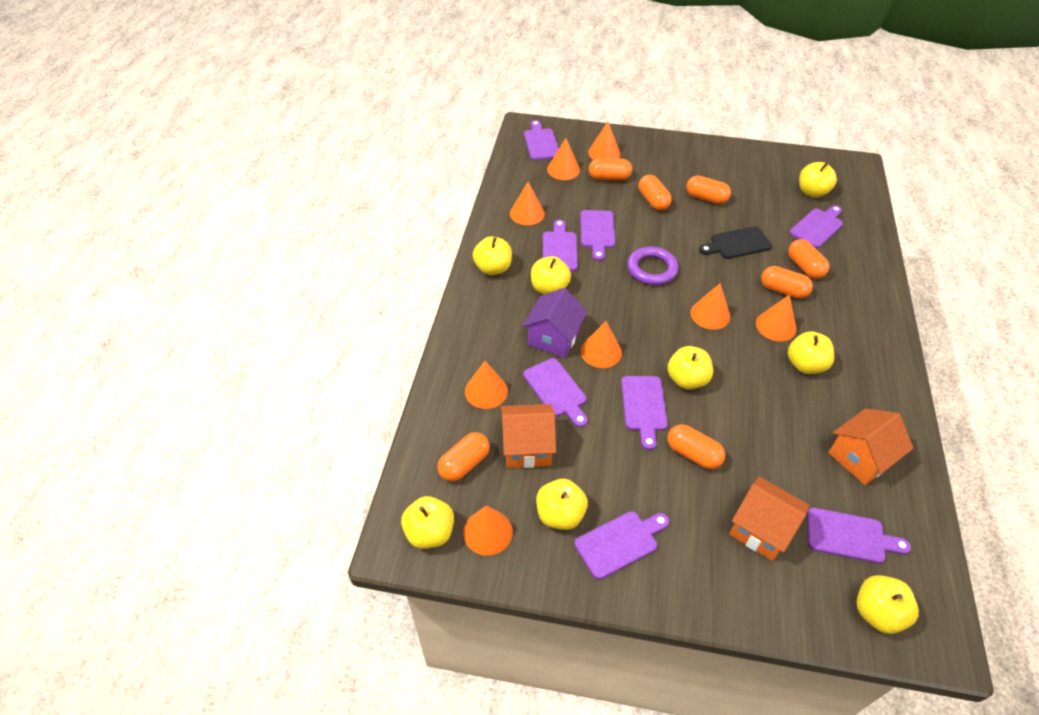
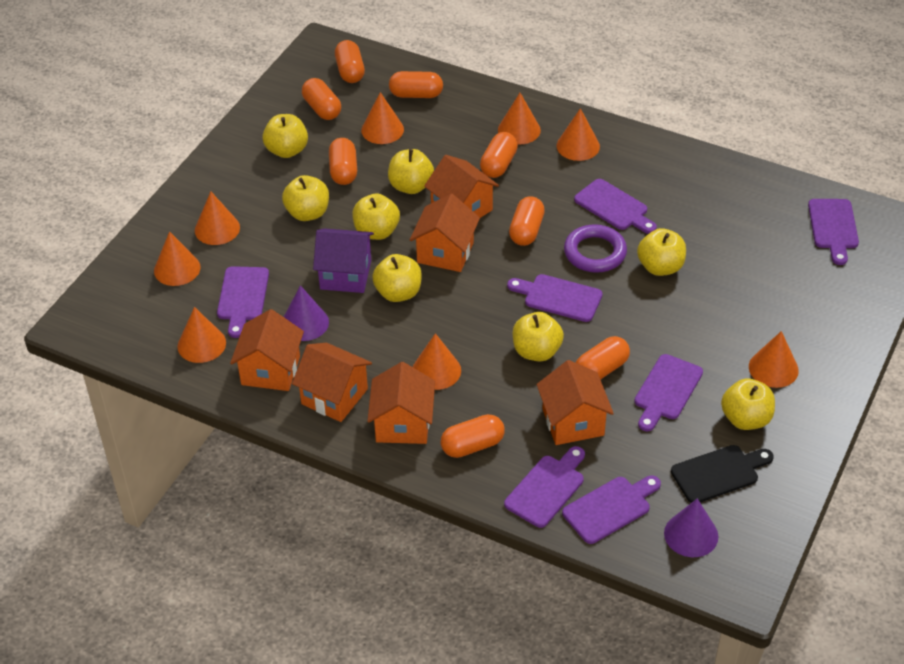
orange capsule: [438,432,490,482] [589,158,632,180] [639,175,672,211] [667,425,725,469] [686,175,731,204] [761,266,813,299] [788,239,829,279] = 7 -> [302,78,341,120] [329,138,357,185] [335,40,365,83] [389,71,443,98] [441,414,505,458] [480,132,518,178] [509,196,545,246] [576,336,630,380] = 8
orange house: [501,404,556,468] [729,477,809,561] [828,408,913,485] = 3 -> [230,309,304,391] [292,343,372,422] [367,362,435,444] [410,194,480,272] [424,155,499,218] [537,360,614,445] = 6
purple cone: none = 0 -> [284,285,329,341] [664,498,718,557] = 2
purple cutting board: [523,358,588,427] [524,120,559,160] [543,220,578,271] [574,511,669,580] [580,210,615,261] [621,376,668,450] [789,205,843,248] [807,508,911,564] = 8 -> [217,266,269,338] [504,446,585,528] [507,274,603,322] [562,475,661,544] [574,179,657,234] [635,354,703,431] [808,199,859,265] = 7

